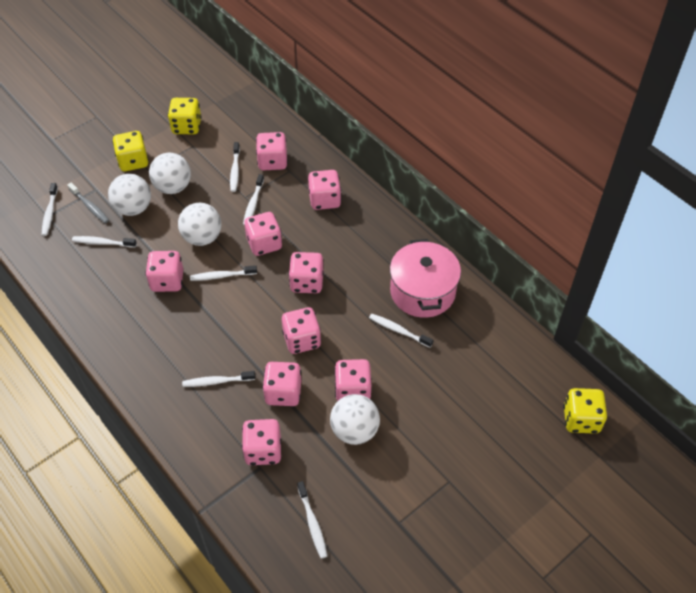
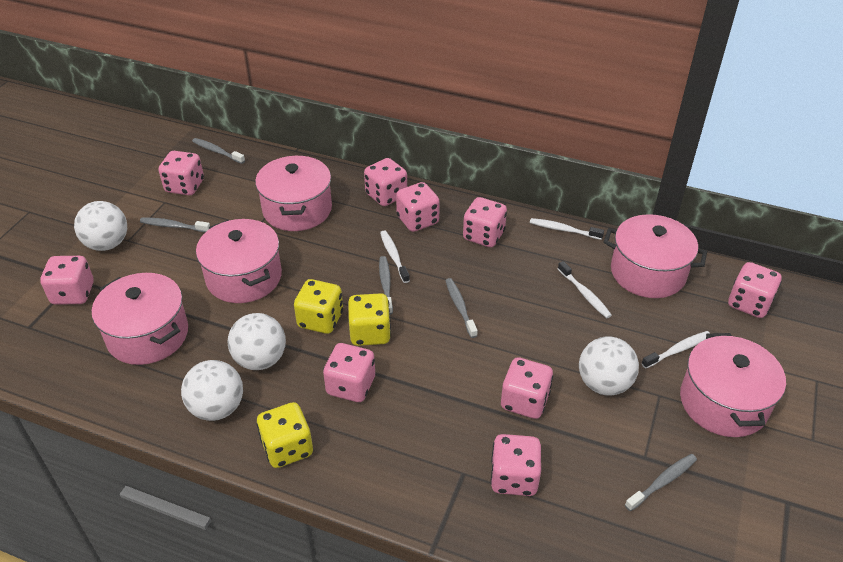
grey toothbrush: [67,182,109,223] = 1 -> [140,218,210,232] [192,138,245,164] [379,256,393,315] [445,278,478,338] [625,454,697,511] = 5
pink pot: [390,239,461,318] = 1 -> [92,273,188,365] [196,219,282,303] [255,155,332,231] [604,214,707,298] [680,333,786,437] = 5
white toothbrush: [42,183,58,236] [72,236,137,248] [182,371,255,387] [190,265,257,281] [230,142,240,192] [243,174,264,225] [297,481,327,559] [369,314,433,348] = 8 -> [380,230,410,283] [530,218,604,240] [558,261,612,318] [641,331,709,369] = 4

